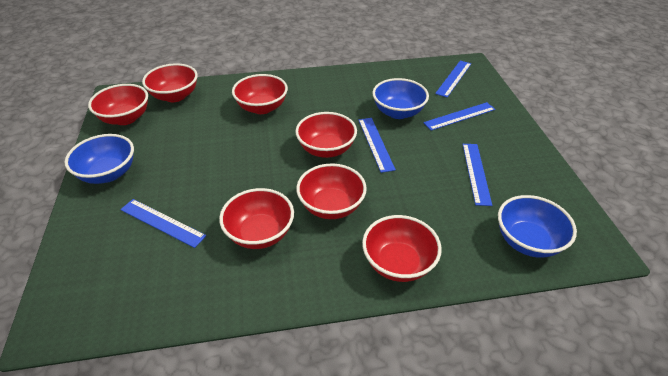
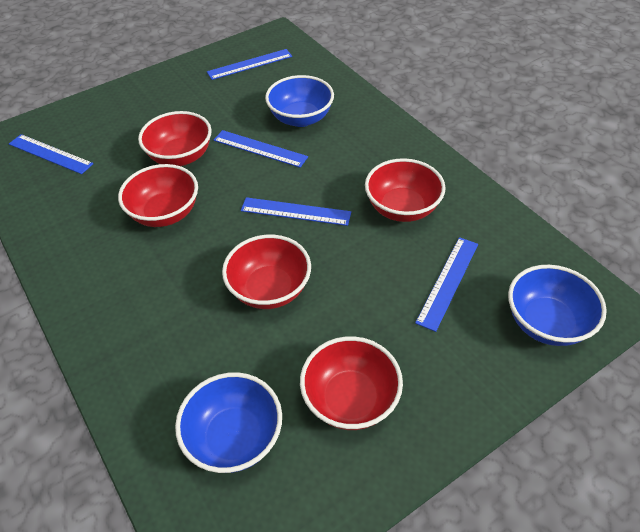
red bowl: [88,84,148,125] [142,63,198,102] [219,188,294,249] [232,74,288,114] [295,112,357,158] [296,163,367,219] [362,215,442,282] = 7 -> [118,164,198,227] [138,111,212,166] [222,235,311,309] [300,336,403,430] [365,158,446,222] = 5

